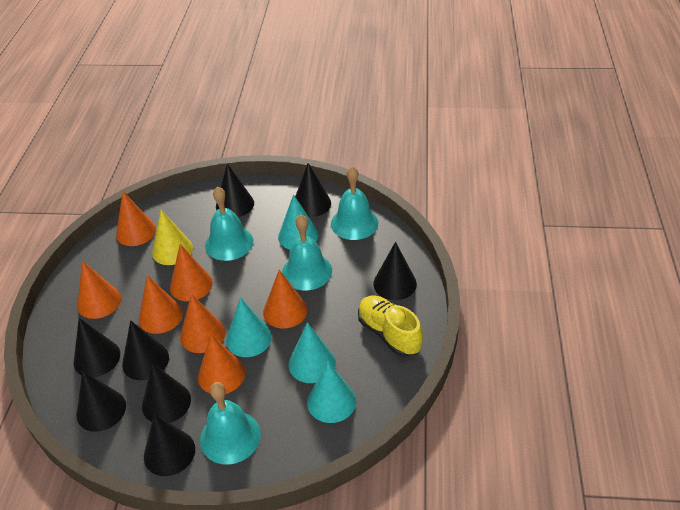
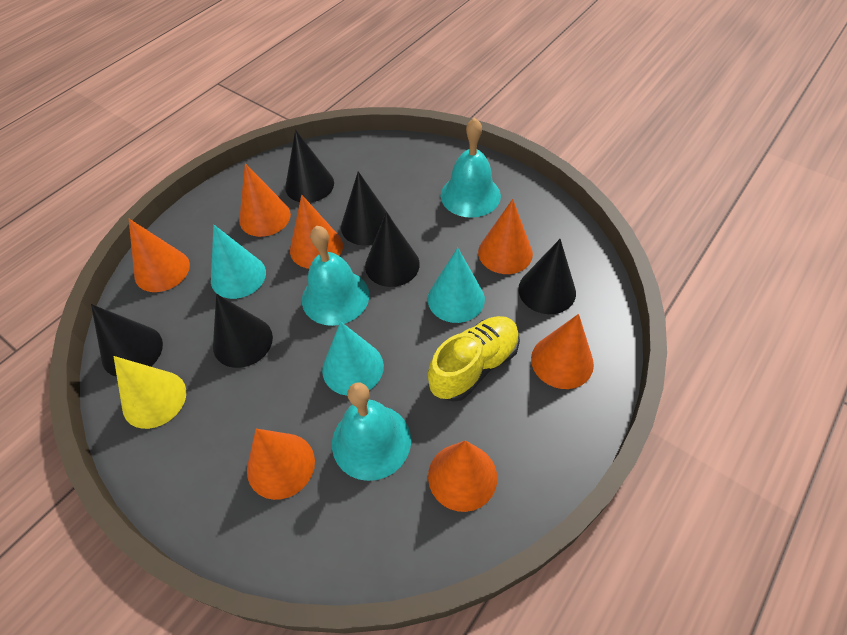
black cone: [74,318,120,377] [76,370,126,432] [122,320,169,380] [142,363,191,423] [144,414,195,476] [216,163,254,217] [295,163,331,217] [373,242,417,300] = 8 -> [91,304,163,377] [213,294,273,368] [285,130,334,203] [341,171,391,245] [365,212,420,287] [518,239,576,314] = 6
turquoise bell: [200,382,261,465] [205,186,253,261] [282,215,332,290] [331,166,378,240] = 4 -> [302,226,369,326] [332,383,411,481] [441,118,501,218] = 3
turquoise cone: [226,298,272,357] [278,194,318,249] [288,322,336,383] [307,361,356,423] = 4 -> [211,225,266,299] [322,321,384,396] [428,248,485,323] = 3

